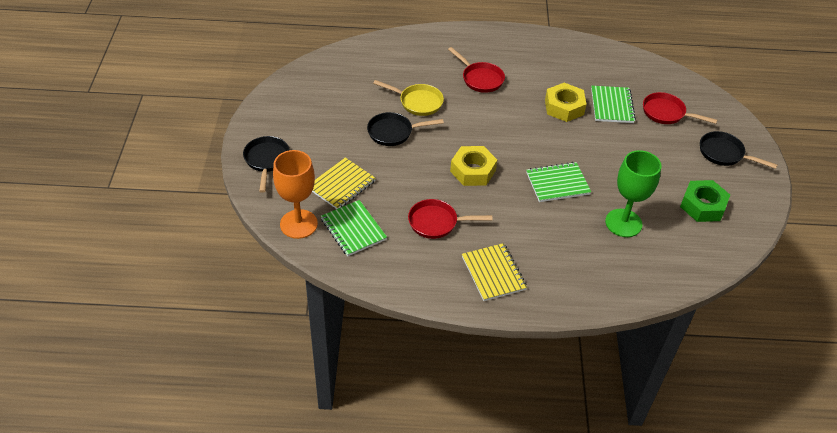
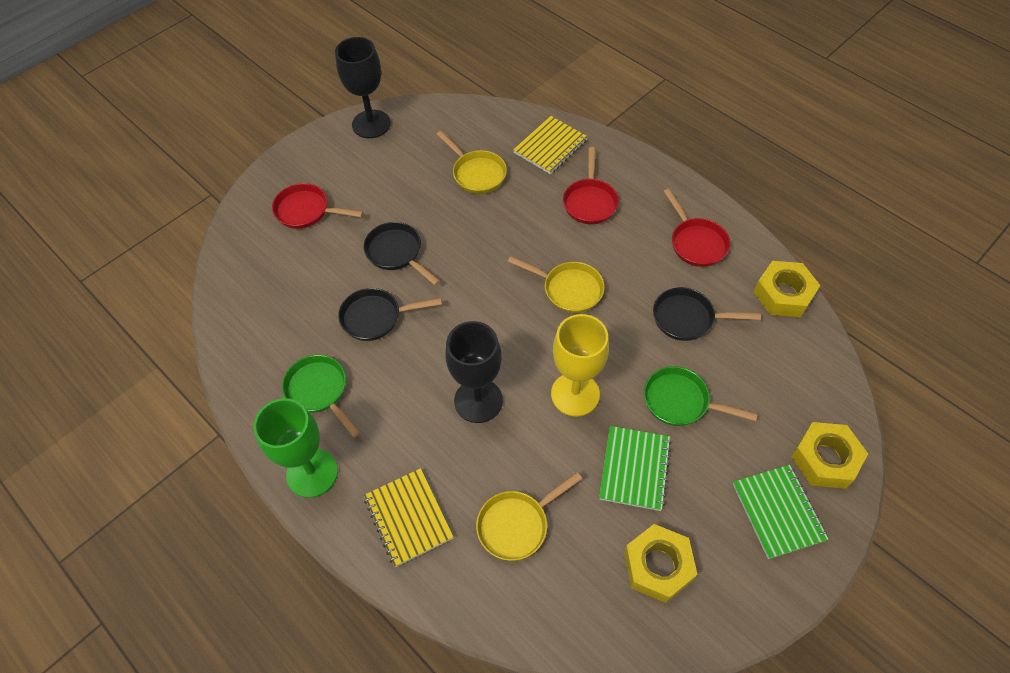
black goblet: none = 0 -> [335,37,391,138] [445,321,503,423] = 2
green notebook: [321,200,387,256] [526,162,591,202] [591,86,636,123] = 3 -> [599,426,671,511] [733,465,829,559] = 2
green nut: [680,180,730,222] = 1 -> none = 0
green pan: none = 0 -> [282,355,360,438] [644,366,758,426] = 2
orange goblet: [273,150,318,239] = 1 -> none = 0
yellow goblet: none = 0 -> [551,314,609,417] = 1
yellow nut: [450,146,497,186] [545,83,587,122] = 2 -> [624,524,697,603] [754,261,820,317] [791,422,868,489] = 3
yellow pan: [373,80,444,116] = 1 -> [436,131,507,194] [476,472,582,561] [508,256,605,313] = 3

